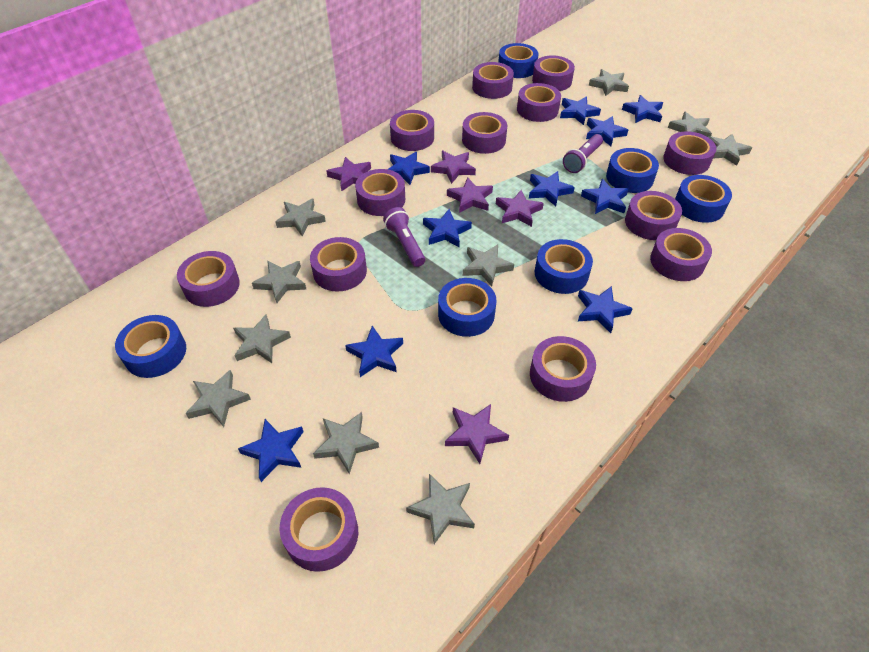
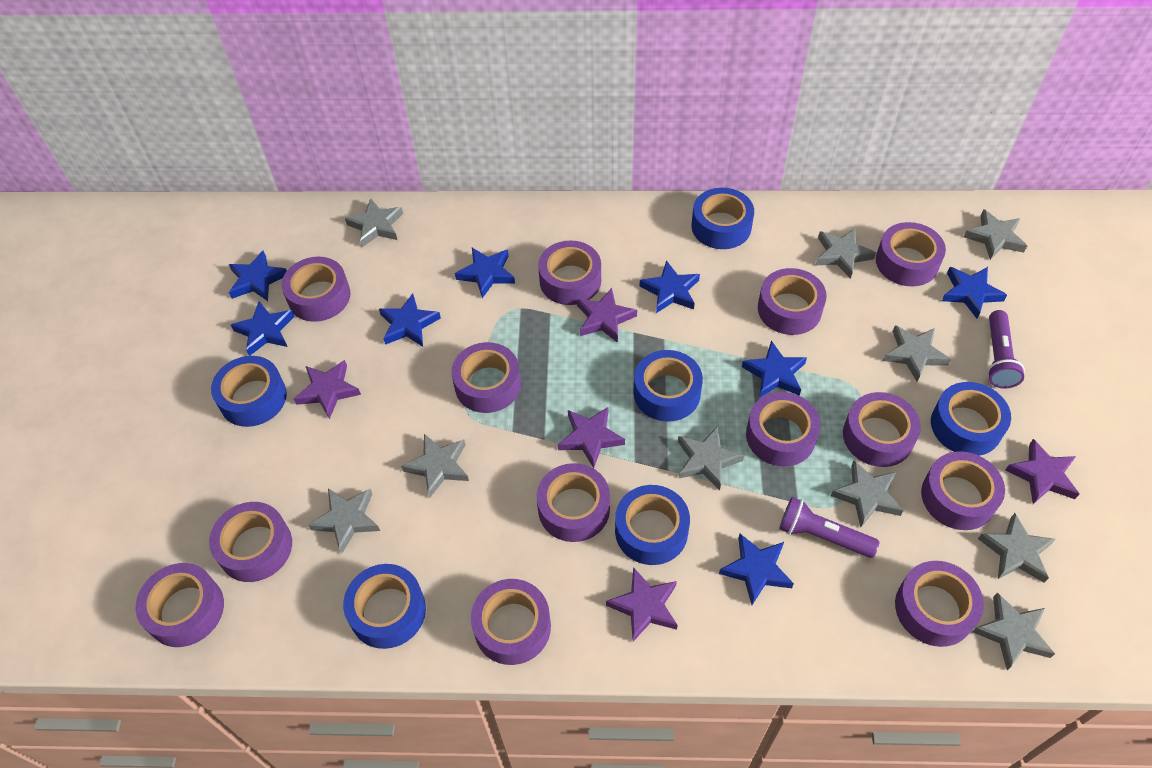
blue star: [238,419,304,482] [345,326,403,377] [388,152,430,185] [423,209,472,247] [529,171,575,206] [560,96,601,125] [578,286,633,333] [581,179,628,214] [586,116,628,146] [622,95,663,123] = 10 -> [229,251,287,301] [231,301,295,356] [379,293,441,347] [455,248,515,298] [639,260,700,313] [719,534,794,605] [742,340,807,398] [942,267,1007,319] = 8

